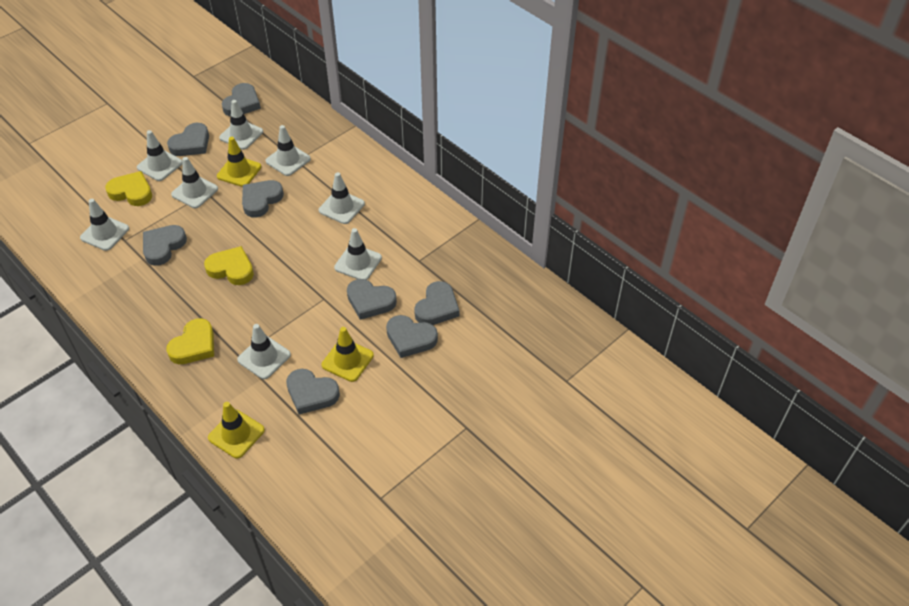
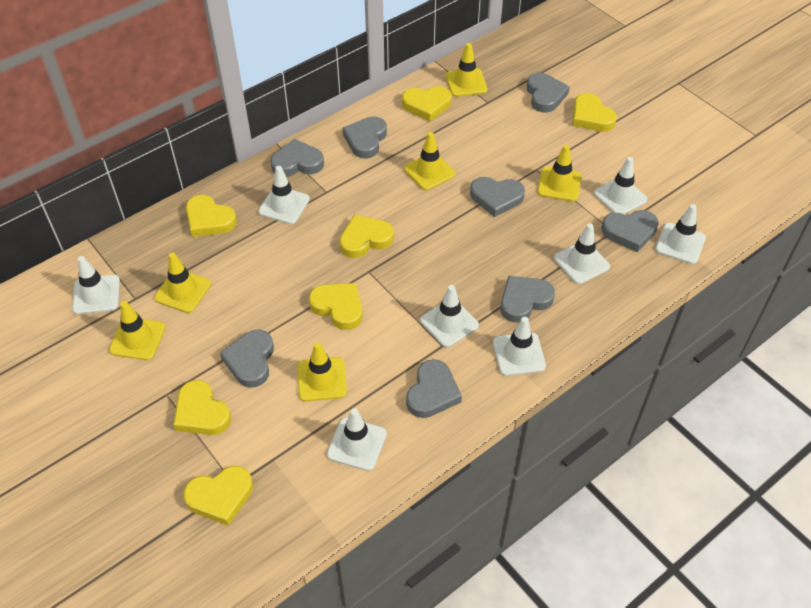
yellow heart: [105,171,152,206] [166,318,214,364] [204,246,254,285] = 3 -> [173,380,231,435] [183,466,253,526] [186,195,237,237] [309,283,363,330] [339,215,394,258] [402,86,452,121] [572,93,617,132] = 7
yellow traffic cone: [208,402,265,458] [217,137,261,187] [322,327,374,382] = 3 -> [109,301,166,360] [154,252,211,313] [297,342,347,402] [404,132,455,190] [446,43,487,97] [537,145,582,202] = 6

